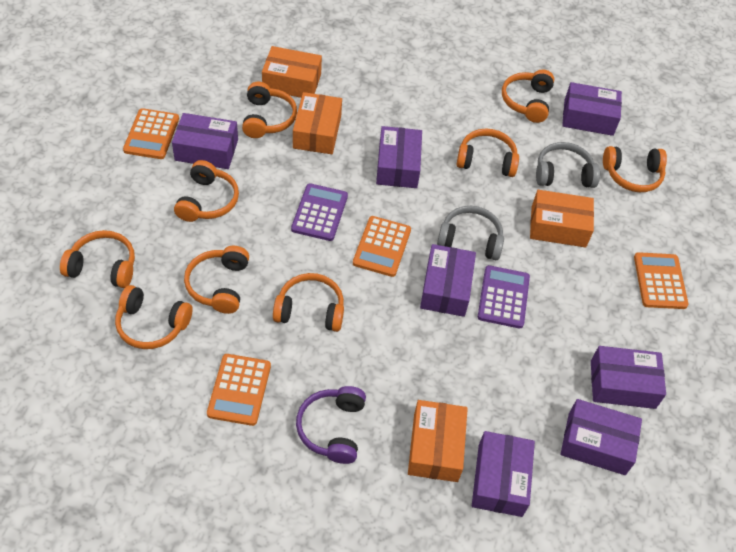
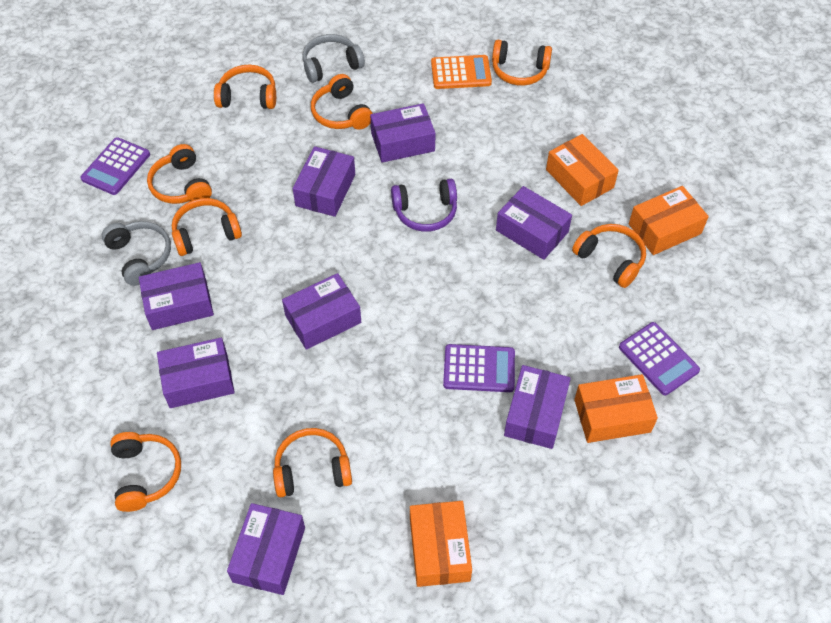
orange calculator: [123,108,179,159] [207,354,271,426] [353,216,411,277] [634,252,688,309] = 4 -> [431,55,492,89] = 1
orange headphones: [60,230,135,288] [115,285,193,349] [174,160,239,222] [184,246,249,314] [242,82,297,138] [273,273,344,332] [457,128,519,177] [502,70,554,123] [603,146,667,192] = 9 -> [110,432,181,512] [147,144,212,204] [172,198,242,256] [214,65,276,109] [273,428,352,497] [311,74,373,130] [492,40,552,86] [572,224,646,288] = 8
purple box: [172,113,238,169] [376,126,422,188] [420,244,476,317] [472,431,535,517] [561,399,642,475] [562,82,622,136] [591,346,666,409] = 7 -> [139,262,214,330] [157,338,235,408] [227,503,305,595] [282,273,361,350] [293,146,355,217] [370,103,436,163] [496,186,572,260] [504,365,571,449] = 8
purple calculator: [291,183,348,241] [478,265,530,328] = 2 -> [80,137,150,195] [443,344,515,392] [619,322,700,395] = 3

